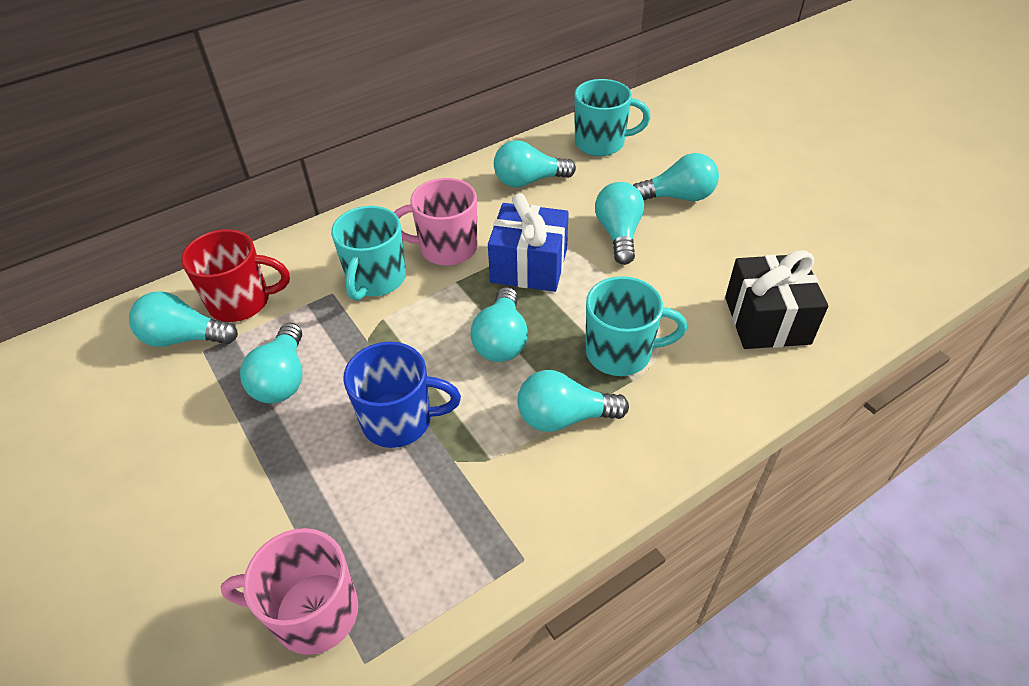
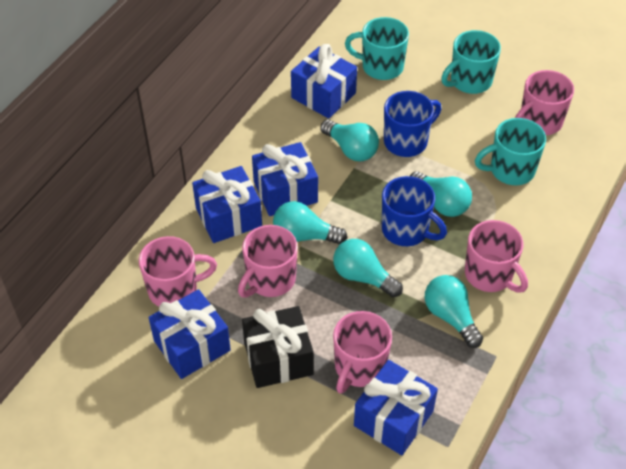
blue gift: [488,193,569,292] = 1 -> [149,289,231,379] [192,166,262,243] [252,142,318,216] [291,44,357,119] [354,360,438,455] = 5
blue mug: [343,342,461,448] = 1 -> [382,176,447,246] [384,91,441,157] = 2
pink mug: [220,528,358,655] [394,178,478,266] = 2 -> [139,236,217,306] [238,225,298,298] [333,311,392,394] [465,220,528,293] [515,70,574,135] = 5
red mug: [181,229,290,322] = 1 -> none = 0
turquoise light bulb: [129,291,238,347] [240,323,303,403] [470,287,528,362] [494,140,576,188] [517,370,629,432] [595,182,644,265] [633,153,719,201] = 7 -> [273,201,347,244] [320,120,379,161] [333,239,403,297] [410,171,472,217] [425,275,483,348] = 5

